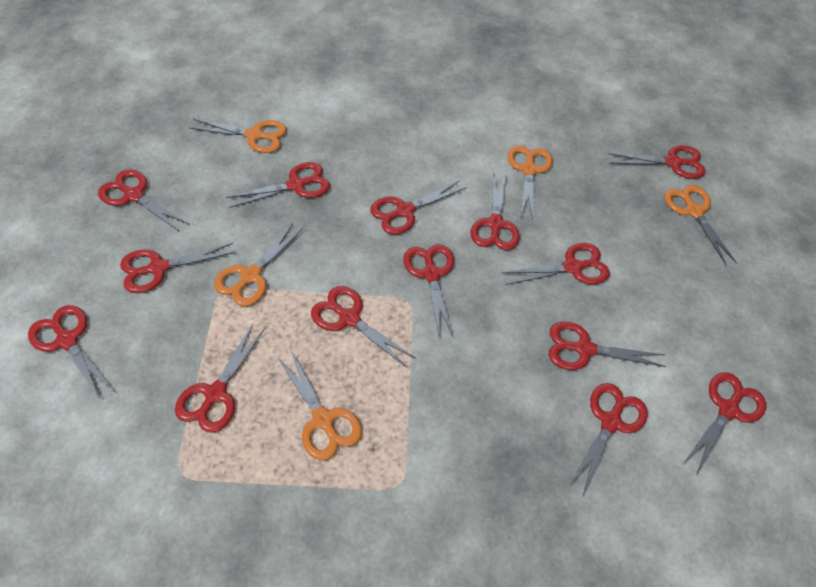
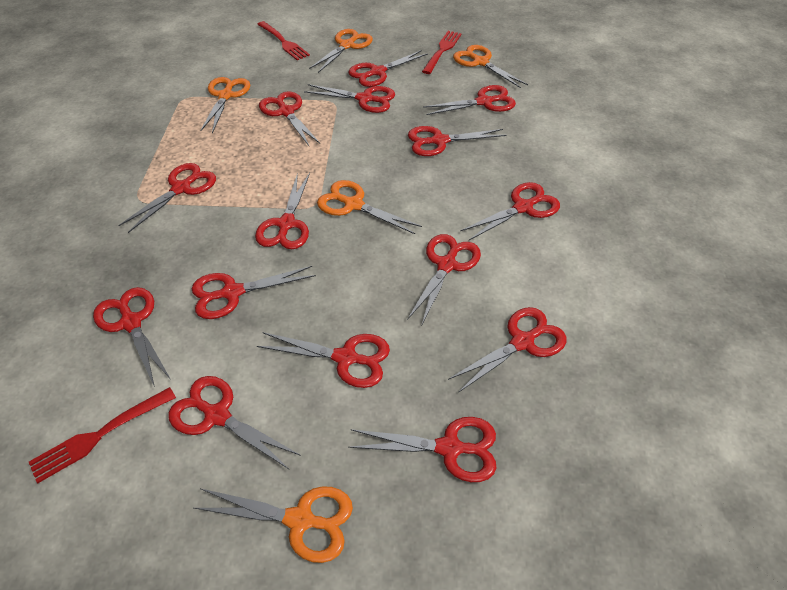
red fork: none = 0 -> [29,387,176,483] [257,21,310,60] [422,31,462,74] = 3
red scissors: [28,305,114,400] [98,169,190,232] [120,243,236,293] [175,324,265,433] [226,162,330,208] [311,286,415,368] [370,180,467,235] [403,244,454,337] [471,173,520,250] [502,243,610,285] [549,322,666,370] [569,383,648,496] [609,145,706,179] [683,372,766,474] = 14 -> [93,287,171,387] [118,163,216,233] [169,376,301,470] [192,266,316,319] [255,173,310,249] [257,332,390,388] [259,91,320,146] [304,84,395,113] [348,50,428,87] [348,417,496,482] [407,234,481,324] [408,126,507,156] [423,85,516,115] [448,307,566,393] [460,182,560,240] = 15

